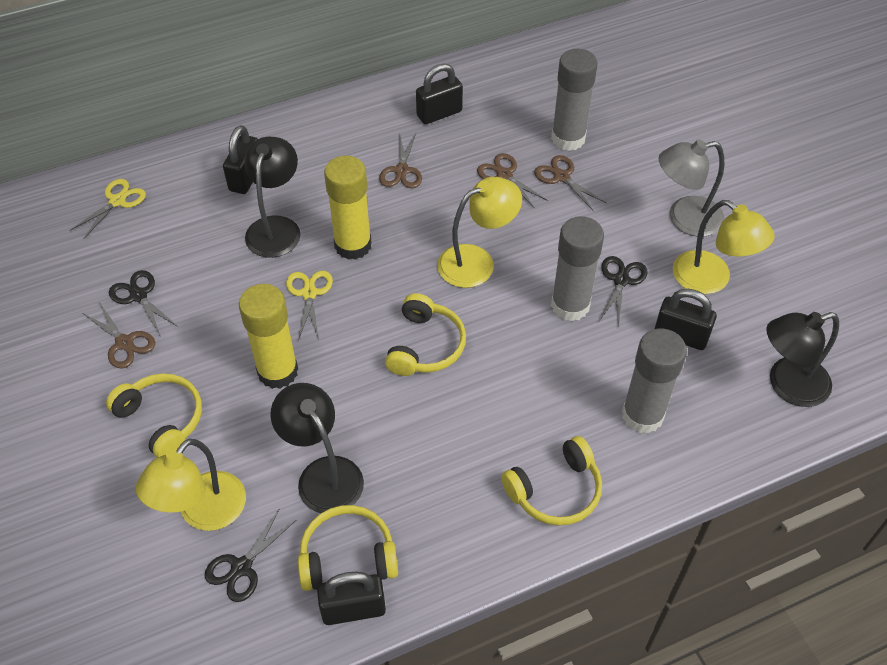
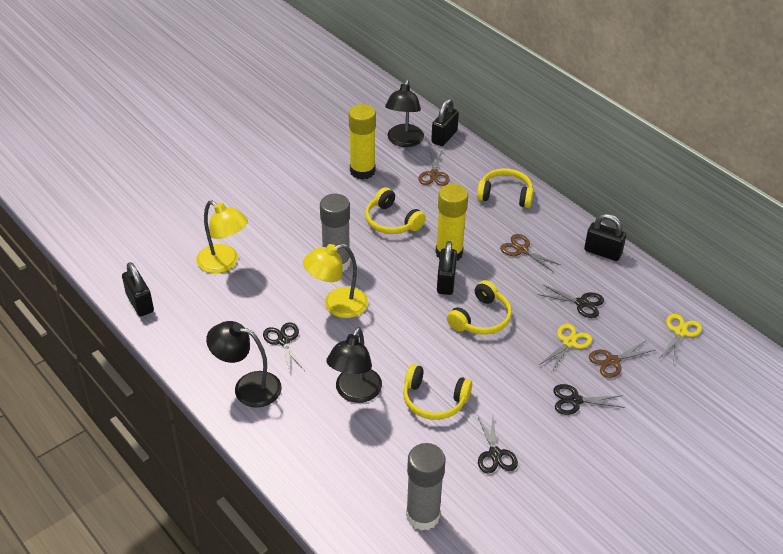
black scissors: [109,270,178,337] [205,509,296,602] [599,256,648,327] = 3 -> [263,322,305,373] [477,415,518,474] [538,284,604,318] [553,384,625,415] = 4
brown scissors: [83,302,155,369] [379,133,422,188] [477,153,548,209] [534,155,606,211] = 4 -> [418,151,450,186] [500,234,561,272] [589,341,655,378] = 3
grey glue stick: [551,49,598,151] [551,216,604,321] [622,329,687,433] = 3 -> [320,194,350,272] [406,443,446,531] = 2
grey lamp: [659,140,724,236] = 1 -> none = 0
yellow lamp: [136,439,246,531] [437,177,522,288] [673,200,775,294] = 3 -> [196,200,248,273] [303,244,368,318] = 2

